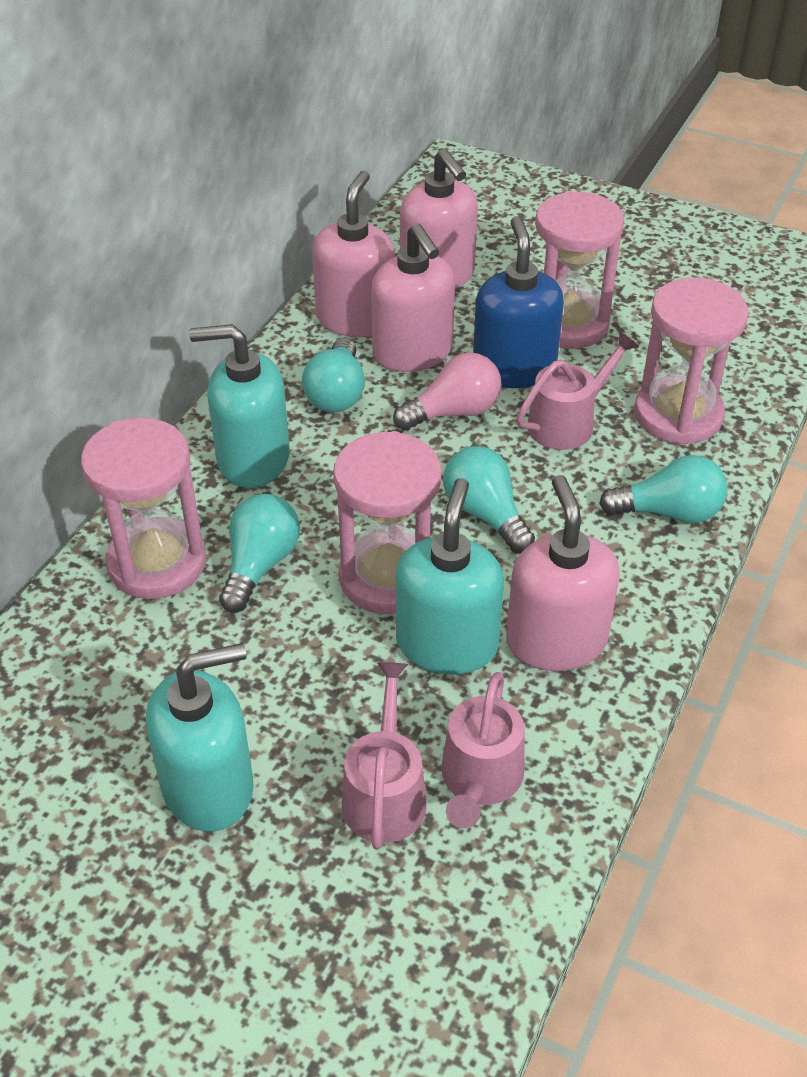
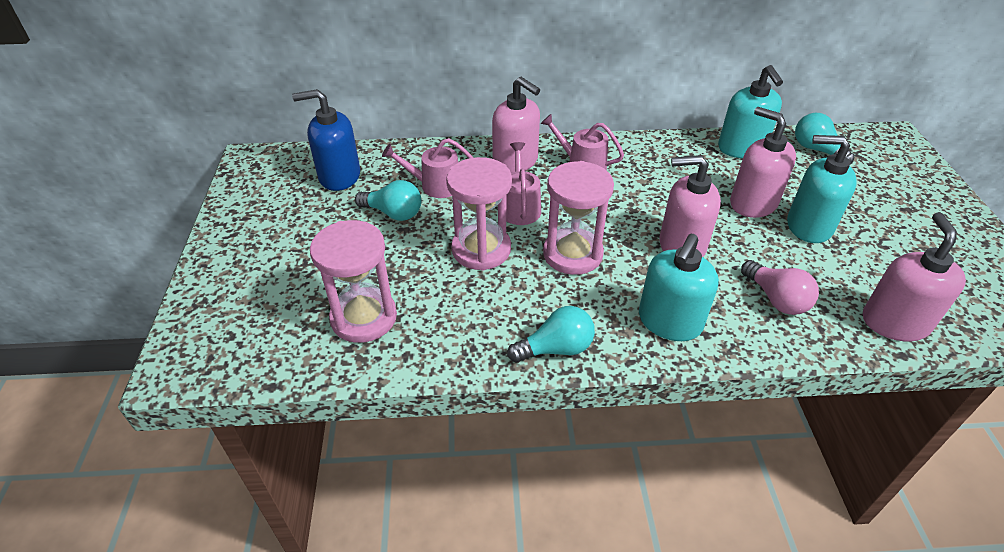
pink hourglass: [81,418,206,599] [333,431,441,614] [535,191,624,349] [634,278,749,445] = 4 -> [310,220,397,343] [446,157,512,271] [543,161,614,275] = 3
turquoise light bulb: [219,494,300,613] [302,338,365,412] [443,446,535,553] [599,455,727,523] = 4 -> [355,180,421,221] [507,306,595,363] [795,113,855,164] = 3

